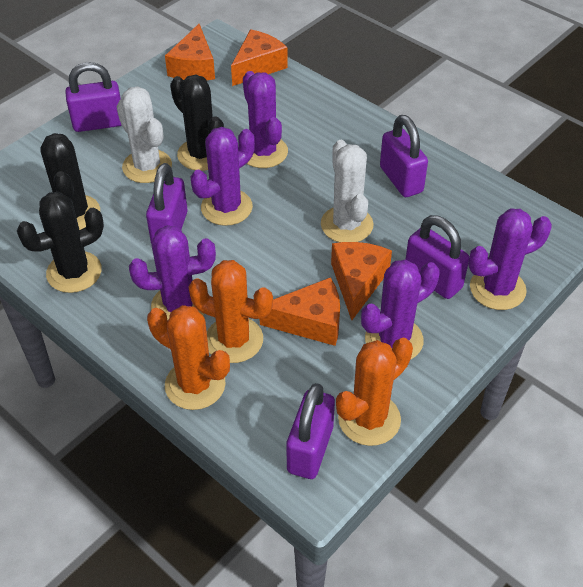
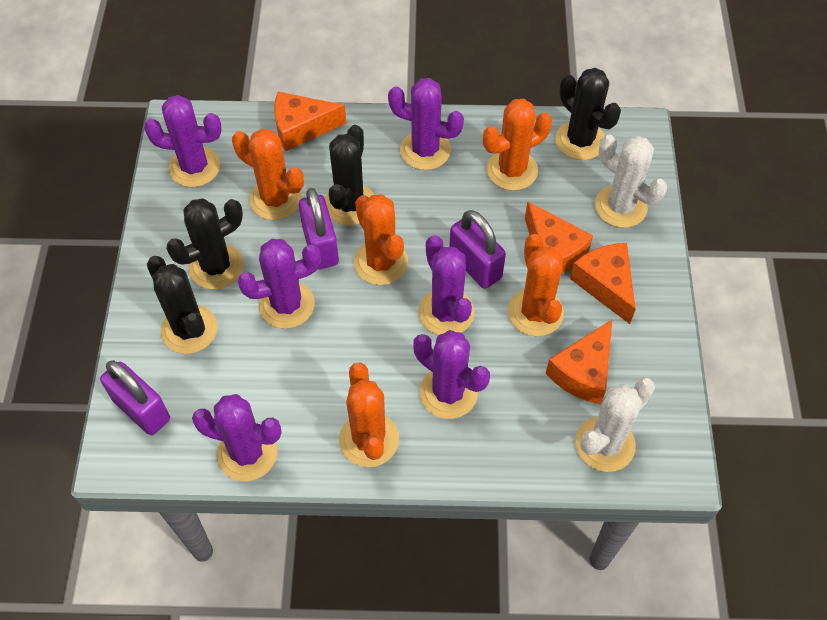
black cactus: [17,192,104,293] [40,133,100,230] [170,75,224,171] = 3 -> [147,256,217,354] [166,198,244,289] [325,125,374,226] [555,68,621,160] = 4
orange cactus: [147,305,230,410] [189,260,273,363] [336,338,413,446] = 3 -> [232,129,304,220] [339,362,399,467] [354,194,408,285] [483,99,552,191] [508,234,564,336] = 5
purple cactus: [129,225,216,320] [190,127,255,226] [243,71,288,168] [361,259,440,359] [468,209,552,310] = 5 -> [144,95,222,187] [192,394,281,481] [237,239,321,329] [388,78,464,170] [413,330,490,419] [418,235,474,335] = 6
purple padlock: [65,62,122,132] [146,163,188,244] [286,383,335,479] [380,115,428,197] [406,215,469,299] = 5 -> [100,360,170,435] [299,188,339,269] [449,210,506,289] = 3

